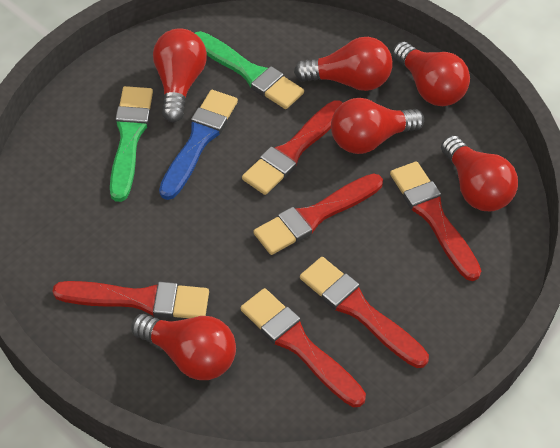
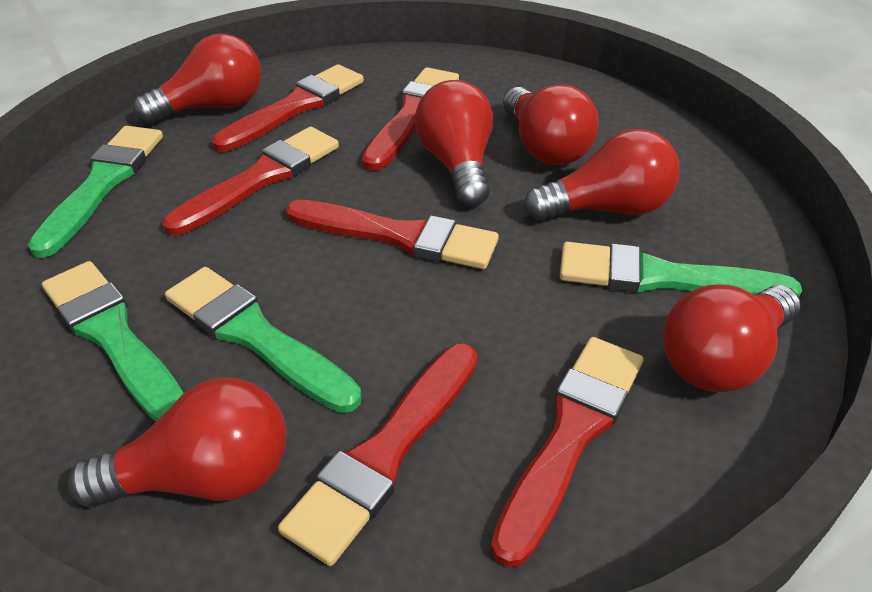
blue brush: [159,90,238,200] = 1 -> none = 0
green brush: [110,86,153,202] [195,31,304,109] = 2 -> [28,126,163,258] [42,261,183,421] [165,267,361,413] [560,242,802,297] = 4

